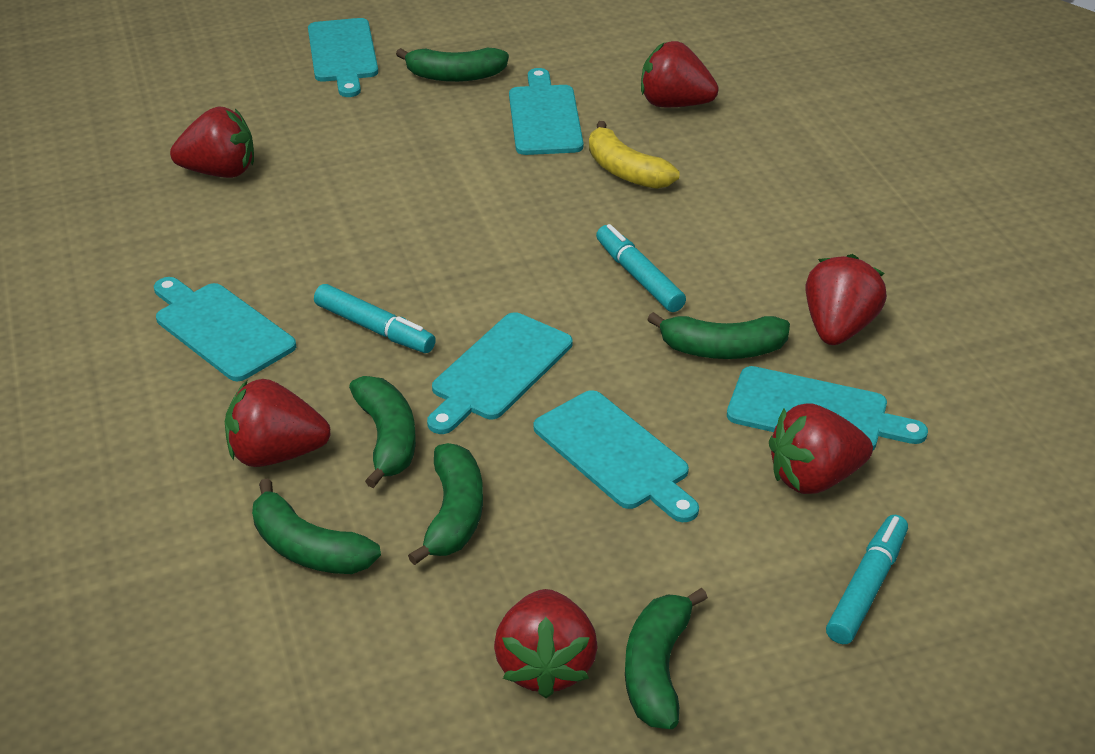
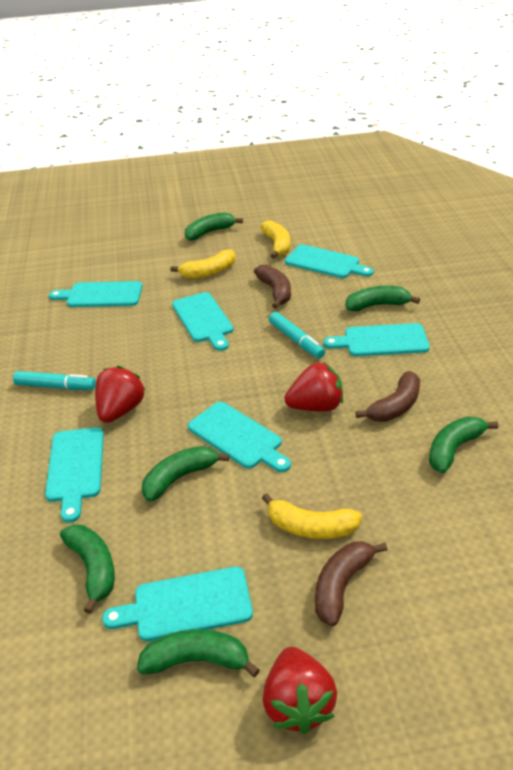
brown banana: none = 0 -> [254,265,291,309] [315,541,387,626] [356,371,420,422] = 3
red strawberry: [170,106,254,178] [225,379,331,467] [494,589,598,698] [641,41,719,107] [769,404,873,494] [806,254,887,345] = 6 -> [95,366,145,423] [263,647,337,734] [285,362,343,411] = 3
turquoise cutting board: [154,277,296,381] [308,18,378,97] [427,312,572,434] [509,68,583,155] [534,390,699,522] [727,366,928,450] = 6 -> [45,427,104,523] [49,281,143,307] [102,566,253,641] [172,292,234,351] [188,402,291,472] [285,244,374,278] [323,323,430,356] = 7
turquoise marker: [314,284,436,353] [596,224,686,312] [826,515,908,644] = 3 -> [13,371,96,390] [269,312,325,359] = 2
yellow banana: [589,121,679,189] = 1 -> [171,249,236,279] [260,220,290,259] [262,493,362,539] = 3

